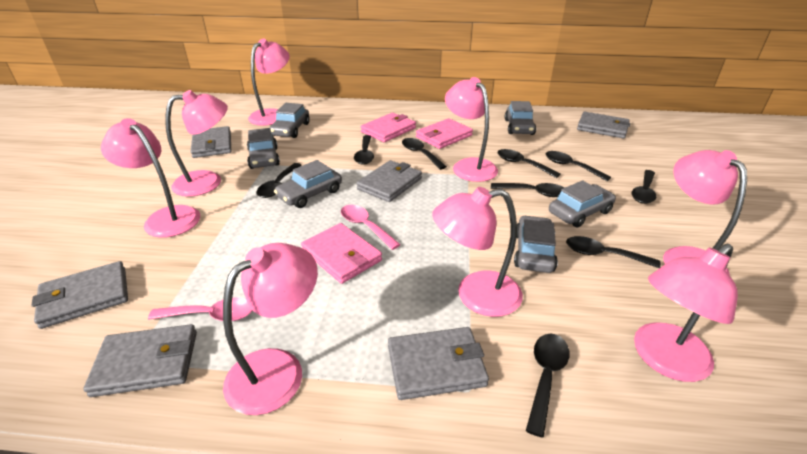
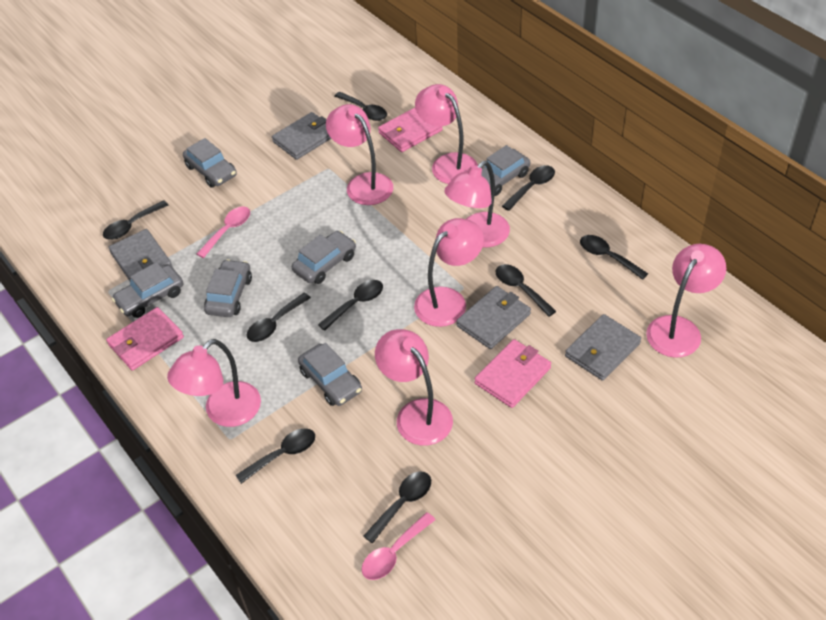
grey wallet: [32,261,128,329] [84,324,197,397] [191,126,231,158] [356,160,422,202] [388,327,489,400] [577,112,631,138] = 6 -> [109,229,172,281] [272,112,331,160] [456,286,531,349] [565,314,641,381] = 4
pink lamp: [101,118,200,238] [165,90,228,197] [223,243,318,415] [248,39,290,126] [432,187,523,317] [445,77,498,182] [634,244,738,382] [663,150,747,276] = 8 -> [167,339,261,427] [326,104,393,205] [375,329,453,446] [414,218,484,327] [415,84,478,184] [444,161,510,247] [646,244,726,358] = 7

